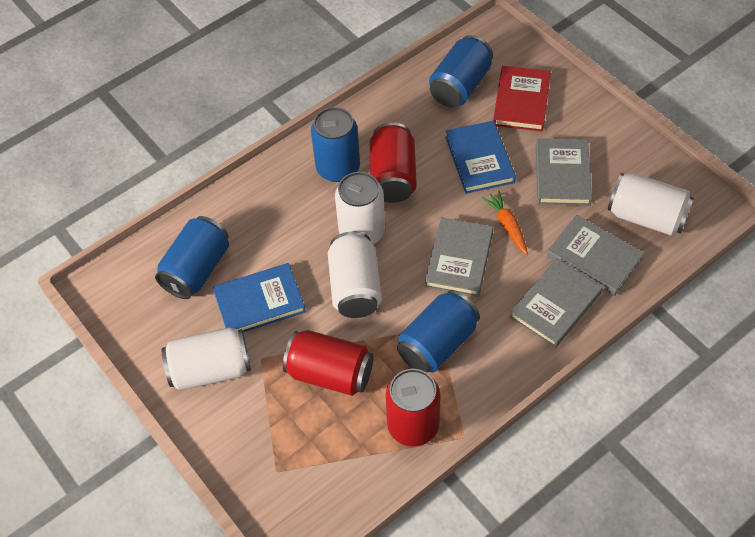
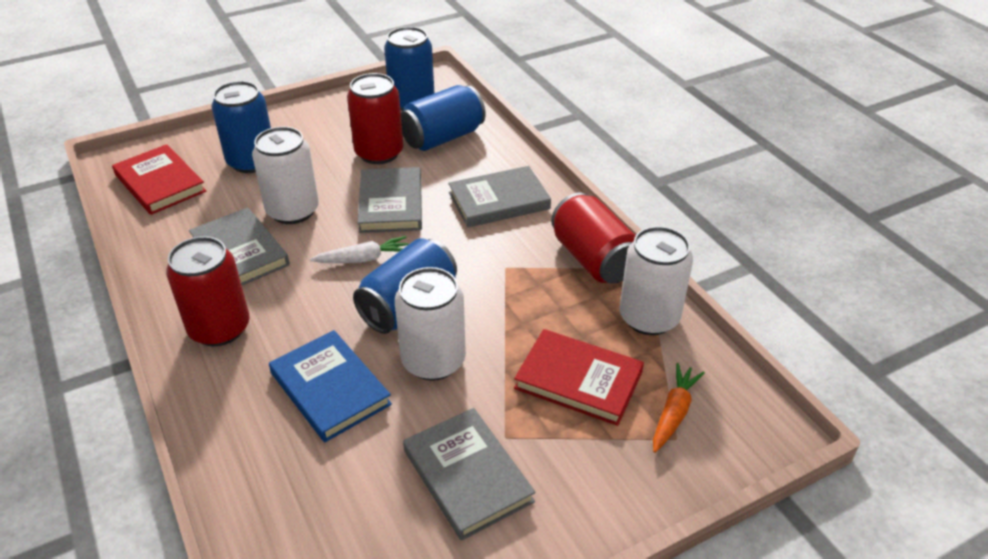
blue book: [213,263,306,332] [445,121,516,194] = 2 -> [269,330,392,442] = 1
red book: [493,66,551,132] = 1 -> [112,144,206,215] [514,329,644,426] = 2
white can: [162,328,251,391] [328,231,382,318] [335,172,385,244] [608,173,694,235] = 4 -> [252,126,319,224] [395,267,466,381] [619,226,693,335] = 3
white carrot: none = 0 -> [310,236,408,263] = 1

